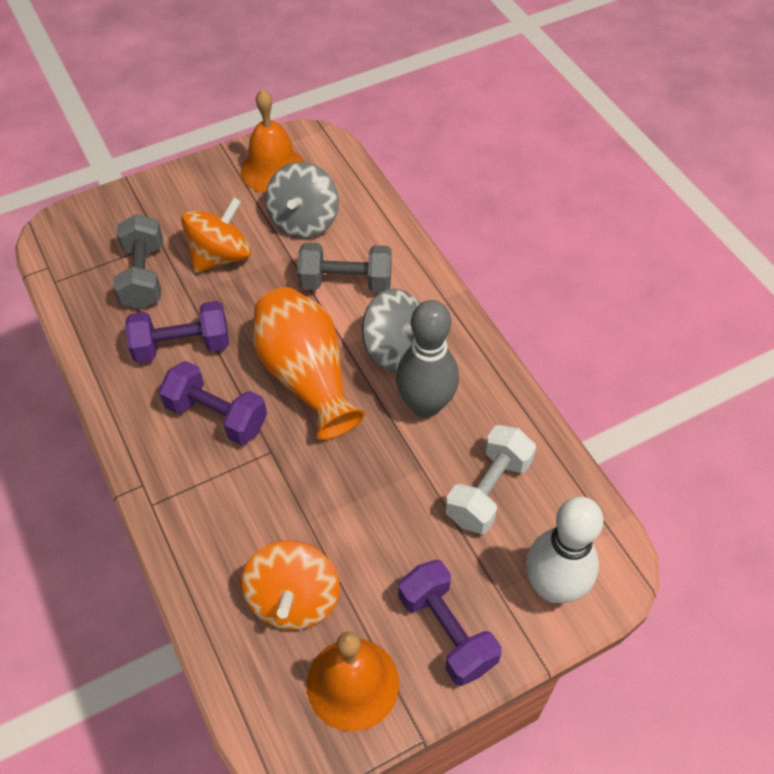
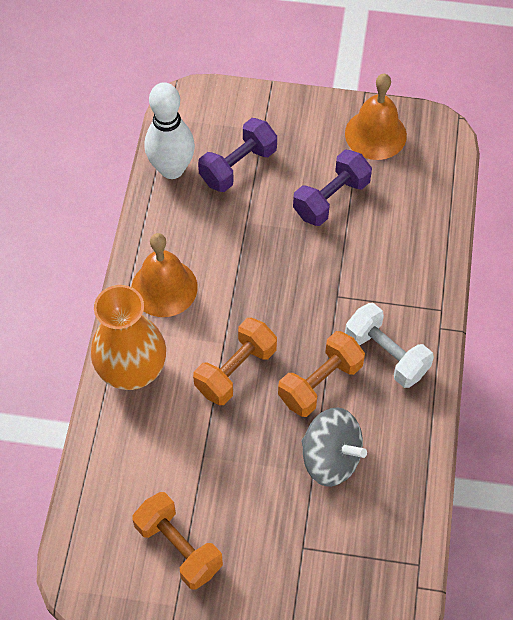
grey bowling pin: [396,300,459,418] = 1 -> none = 0
grey dumbbell: [113,214,163,309] [297,243,392,293] = 2 -> none = 0
grey spinning top: [265,162,339,239] [362,288,420,372] = 2 -> [302,407,367,487] = 1
orange dumbbell: none = 0 -> [132,492,223,590] [193,318,277,405] [278,331,365,417] = 3
orange spinning top: [181,197,251,273] [241,540,340,630] = 2 -> none = 0
purple dumbbell: [125,301,229,363] [159,361,267,445] [398,560,502,686] = 3 -> [198,118,277,192] [293,150,372,226] = 2

